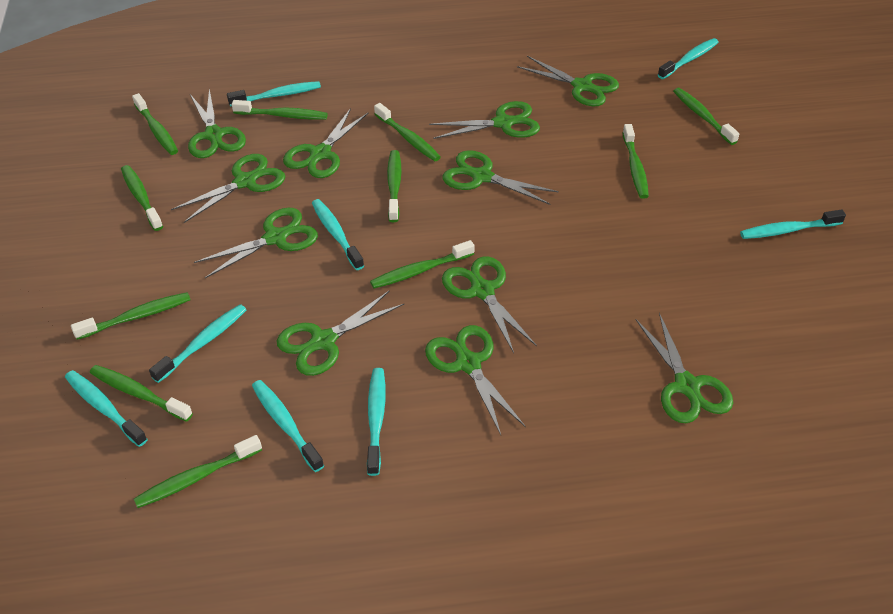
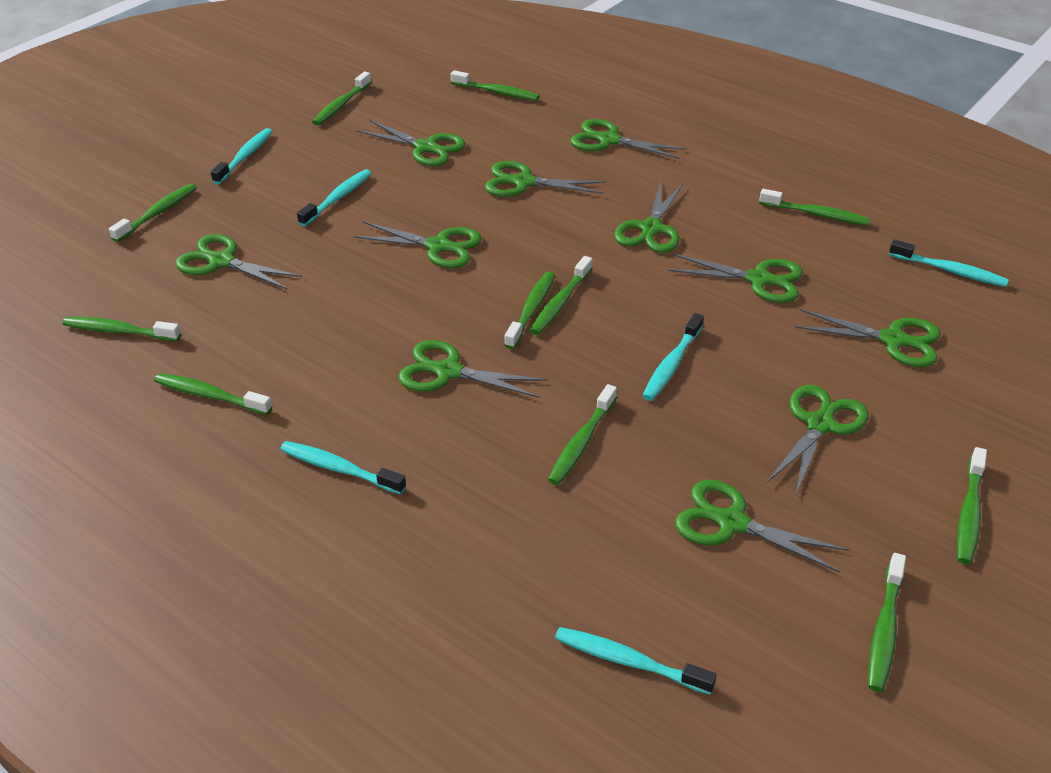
turquoise toothbrush: [65,370,148,447] [149,304,246,383] [227,81,321,106] [252,380,324,472] [312,199,364,270] [367,368,386,476] [658,38,719,79] [740,210,846,239] = 8 -> [211,128,273,184] [280,441,406,494] [297,169,372,226] [555,627,717,695] [642,313,704,401] [889,240,1009,287] = 6

